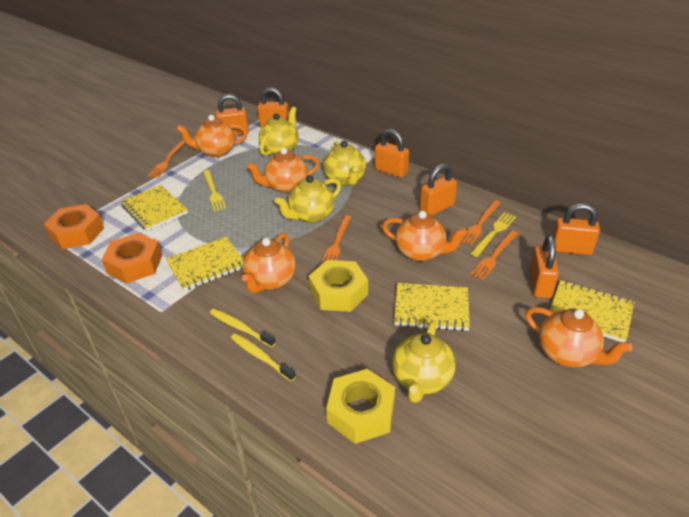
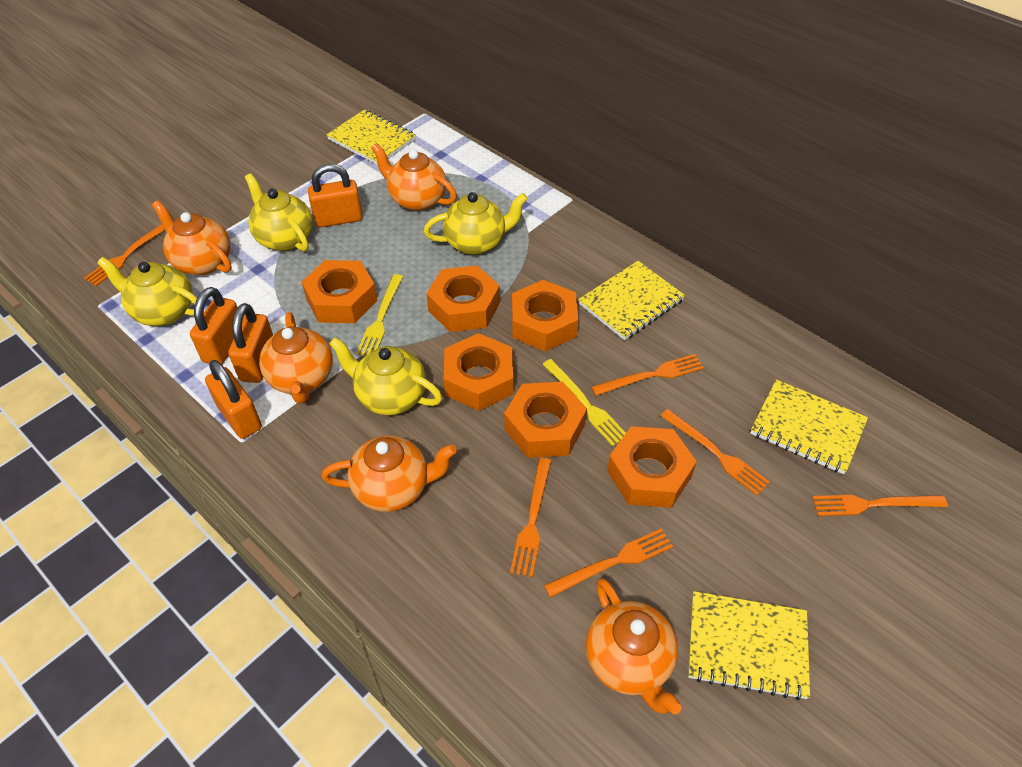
orange fork: [148,141,185,178] [321,215,352,265] [461,200,501,246] [470,230,518,280] = 4 -> [84,224,165,286] [510,458,552,577] [544,528,673,598] [591,354,704,396] [661,409,770,496] [812,495,948,516] = 6
orange nut: [44,204,104,249] [102,233,162,283] = 2 -> [301,260,377,323] [427,266,500,332] [444,333,513,411] [504,382,587,458] [512,280,578,352] [607,426,697,508] = 6
orange padlock: [215,94,249,136] [257,87,289,128] [375,129,409,178] [420,164,457,215] [529,235,559,298] [553,203,600,255] = 6 -> [190,287,238,365] [205,360,262,439] [228,303,273,383] [308,164,362,228] = 4
yellow nut: [309,260,368,312] [326,369,395,444] = 2 -> none = 0
yellow toothbrush: [210,309,276,347] [231,333,296,382] = 2 -> none = 0

